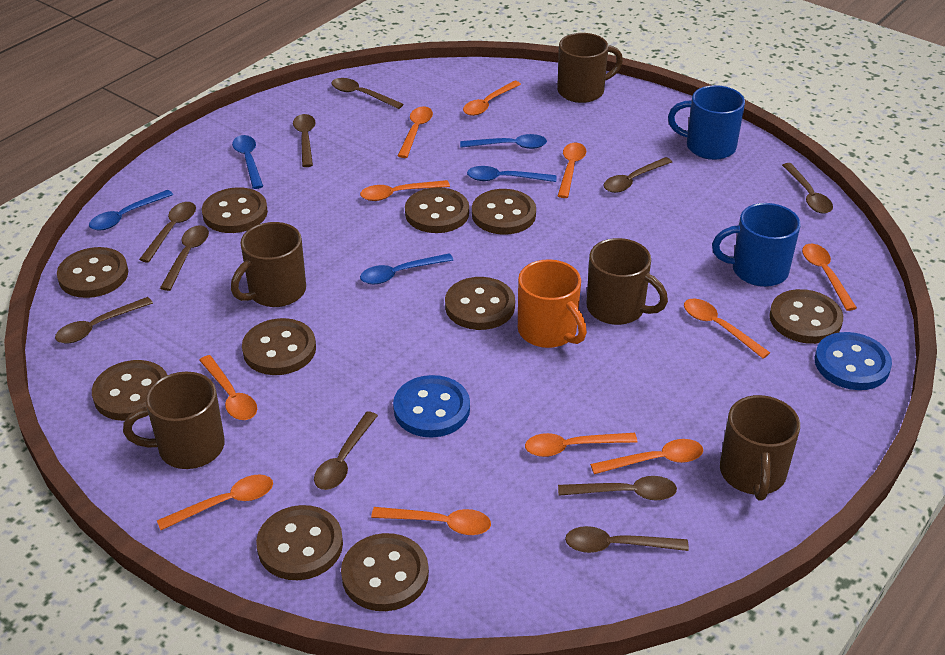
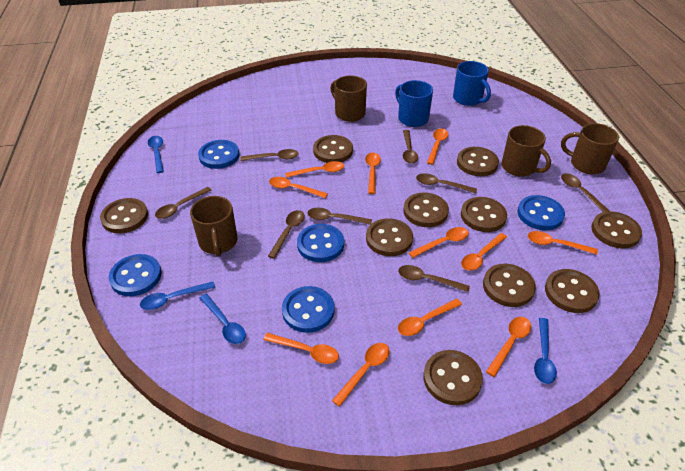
blue button: [393,375,470,438] [815,332,892,390] = 2 -> [109,254,162,296] [198,140,239,169] [282,286,335,333] [297,224,344,262] [517,195,565,230] = 5
blue spoon: [89,190,173,231] [232,135,263,189] [360,253,454,284] [460,134,547,149] [467,166,557,182] = 5 -> [140,282,215,310] [148,136,164,173] [200,293,246,344] [534,318,557,384] = 4
brown mug: [123,372,225,469] [231,222,306,307] [557,33,623,103] [587,238,668,325] [720,395,800,500] = 5 -> [190,196,237,256] [331,75,367,122] [502,125,551,177] [561,123,619,174] = 4
brown spoon: [55,297,153,344] [139,202,196,263] [160,226,209,291] [293,114,316,167] [314,411,378,490] [332,78,403,109] [558,476,677,500] [565,526,689,553] [603,157,672,193] [782,163,833,213] = 10 -> [155,187,212,219] [240,149,299,161] [268,210,305,259] [307,208,372,225] [398,265,470,292] [403,130,418,164] [416,173,477,193] [561,173,609,212] = 8
orange mug: [518,259,587,348] = 1 -> none = 0

